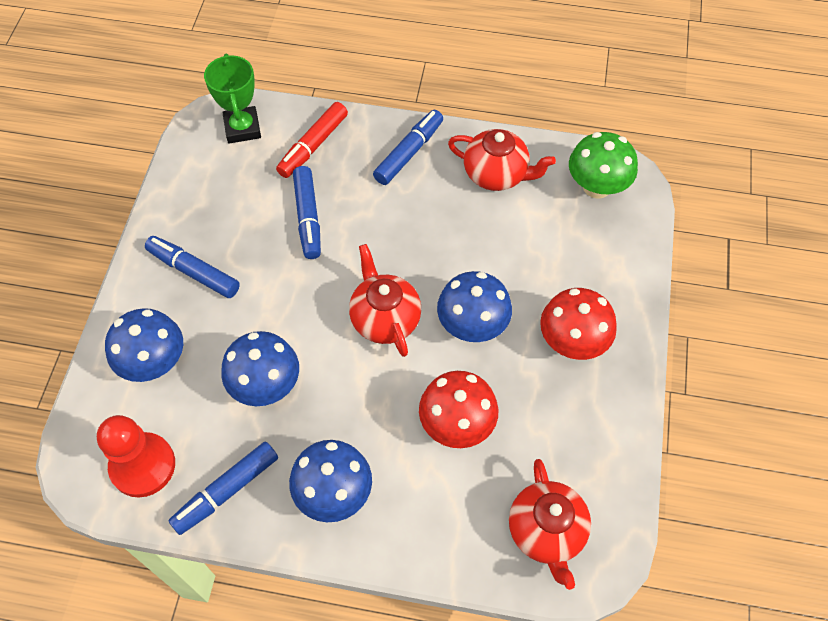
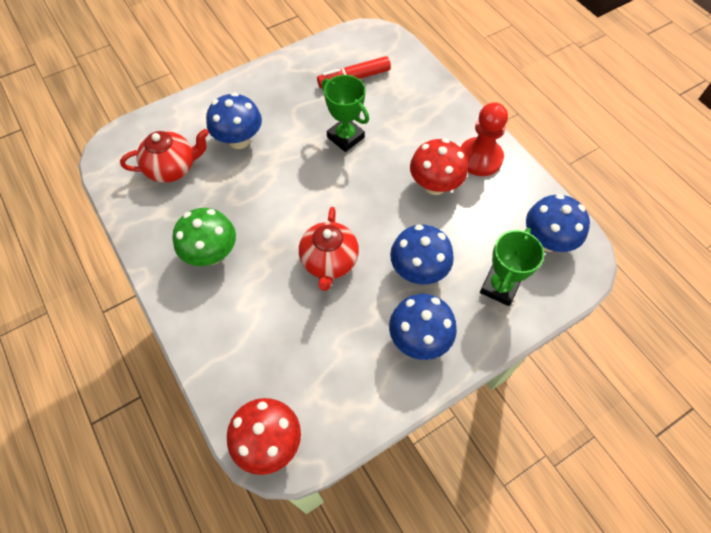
blue marker: [145,236,240,298] [168,442,278,535] [293,166,321,259] [373,110,443,185] = 4 -> none = 0
green trophy: [204,53,261,144] = 1 -> [322,75,369,152] [480,228,544,306] = 2
red teapot: [349,244,421,357] [448,129,556,191] [509,459,591,590] = 3 -> [120,129,209,183] [299,207,359,291] = 2

